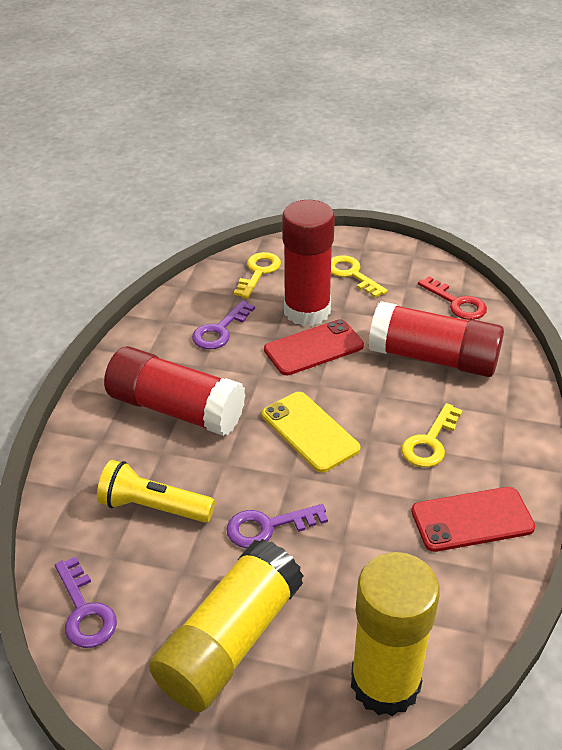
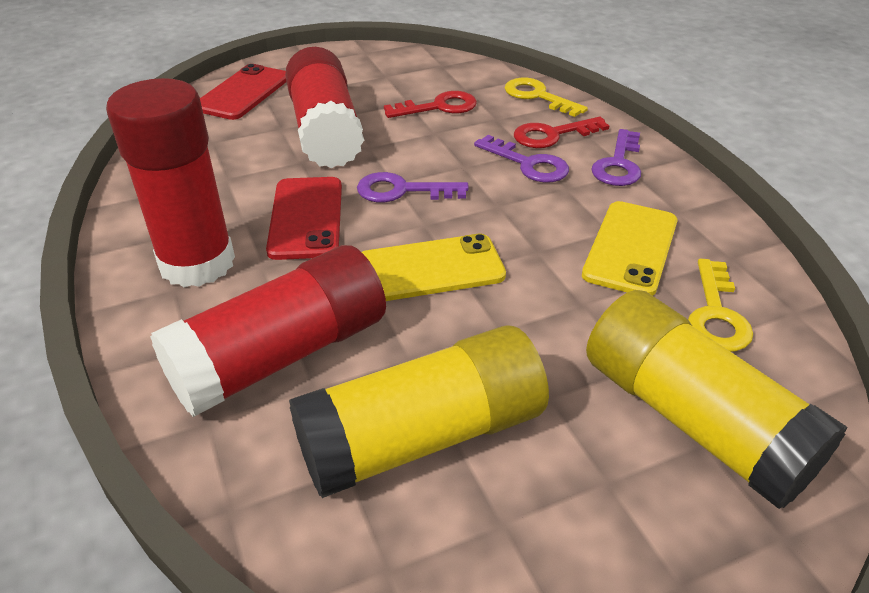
red key: [418,276,487,320] = 1 -> [384,91,477,118] [514,117,609,148] = 2
yellow flashlight: [97,460,215,523] = 1 -> none = 0
yellow key: [234,252,281,298] [331,255,388,298] [401,403,463,467] = 3 -> [505,78,588,117] [688,259,753,352] = 2
yellow phone: [262,392,360,473] = 1 -> [362,234,506,301] [582,201,678,296] = 2

